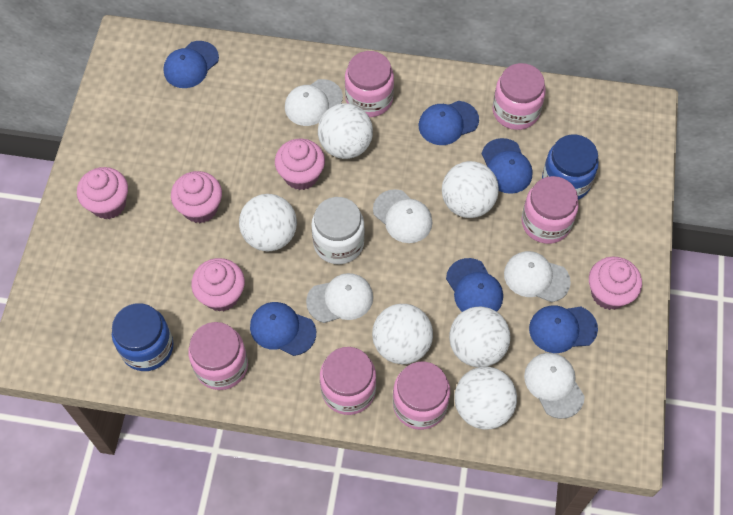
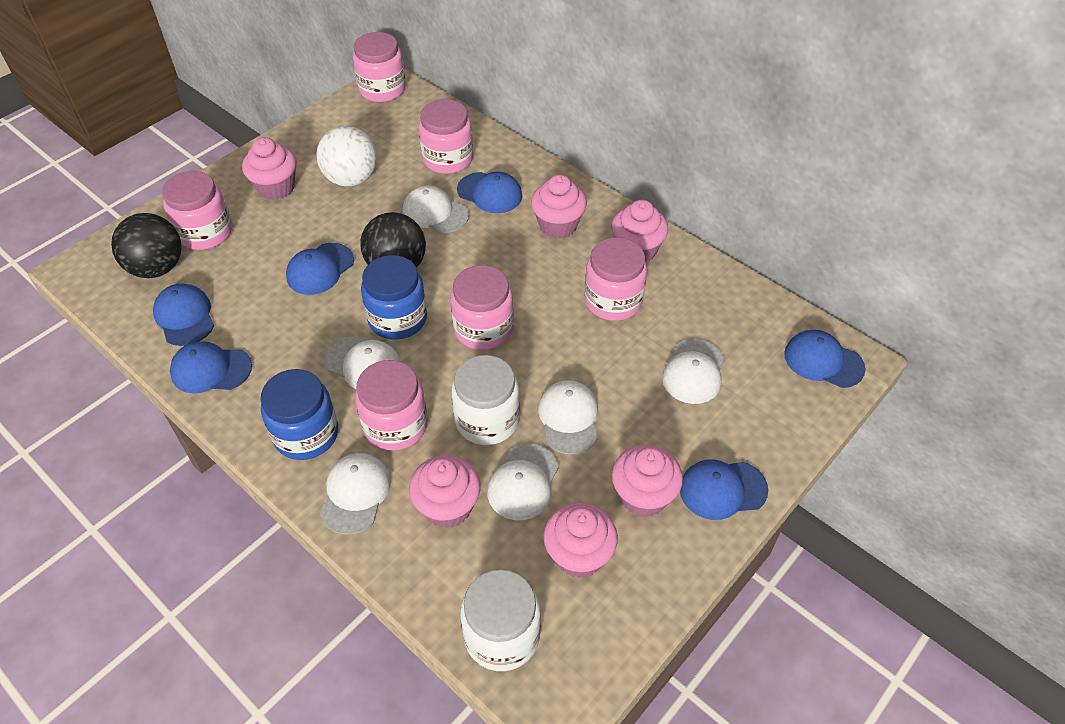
black ball: none = 0 -> [111,213,182,278] [360,212,426,268] = 2
pink cupcake: [77,167,128,219] [171,171,222,223] [191,258,245,312] [275,139,325,190] [589,257,642,310] = 5 -> [242,137,297,200] [409,455,481,528] [531,174,587,239] [543,502,618,578] [611,200,668,262] [612,445,683,517] = 6
white ball: [239,194,297,252] [318,103,373,159] [372,304,433,364] [442,161,499,218] [449,306,511,367] [454,367,517,429] = 6 -> [316,126,377,187] = 1
white cap: [285,79,343,126] [306,273,373,323] [373,189,433,243] [504,251,571,302] [524,353,585,419] = 5 -> [320,453,391,534] [325,336,401,389] [403,185,469,233] [487,444,559,520] [538,380,598,454] [662,339,724,404] = 6
white jar: [311,197,365,264] = 1 -> [451,355,520,445] [460,570,541,671] = 2

